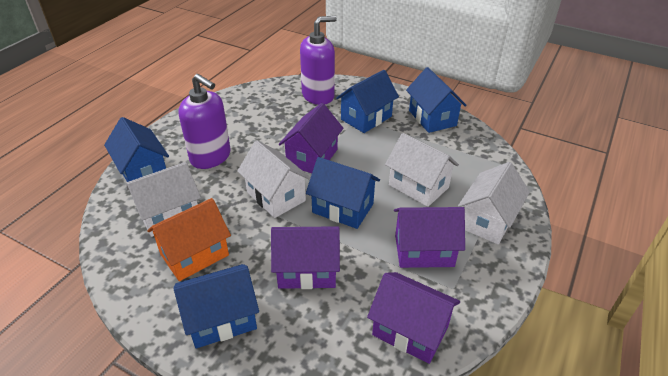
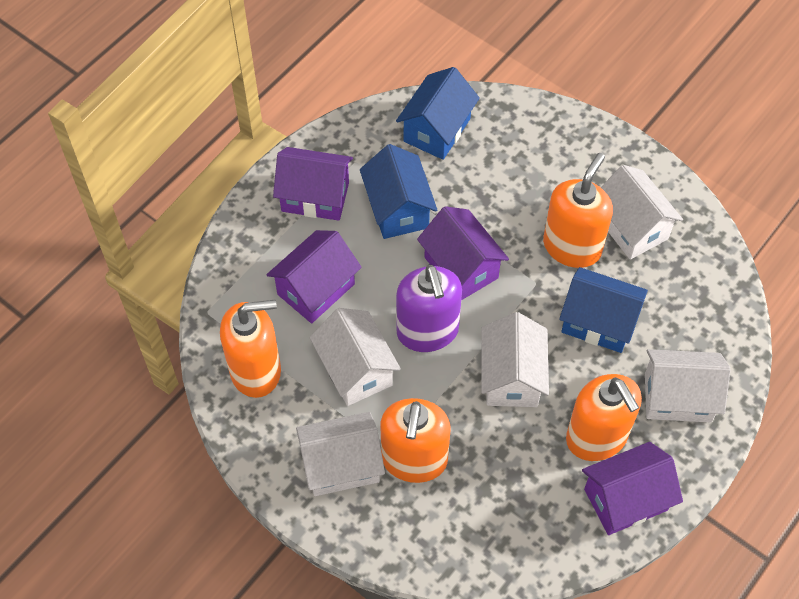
blue house: [104,117,169,182] [173,264,259,348] [306,157,380,229] [336,70,399,133] [406,67,467,133] = 5 -> [360,144,437,239] [396,67,480,160] [559,267,648,353] = 3
orange house: [147,198,231,281] = 1 -> none = 0
orange soap dispenser: none = 0 -> [220,300,281,398] [380,398,450,483] [543,153,613,268] [566,374,642,461] = 4
purple soap dispenser: [179,74,231,169] [300,16,337,105] = 2 -> [396,265,462,352] = 1
white house: [126,162,201,237] [237,141,311,218] [385,133,459,207] [458,162,530,244] = 4 -> [296,412,385,496] [310,308,401,406] [481,312,549,407] [601,165,683,260] [645,349,730,422] = 5

